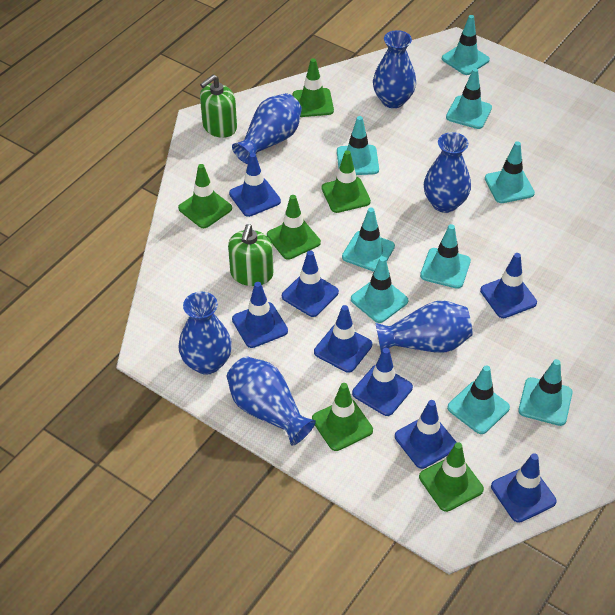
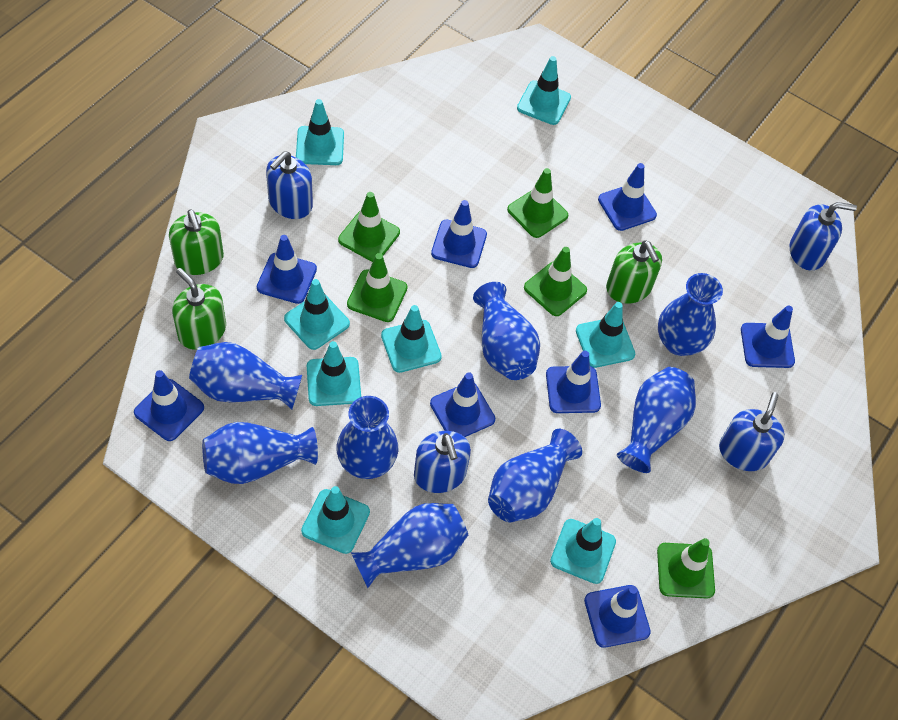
blue soap dispenser: none = 0 -> [266,151,313,219] [414,431,471,493] [719,392,785,471] [790,202,857,271] = 4
blue vase: [178,292,232,375] [227,356,316,446] [232,93,302,164] [373,30,416,108] [376,301,473,353] [424,132,471,213] = 6 -> [189,342,302,410] [202,422,318,484] [337,396,398,479] [351,503,468,588] [473,282,540,380] [488,429,582,522] [617,367,696,473] [658,273,723,356] = 8
green soap dispenser: [200,75,237,138] [228,224,273,286] = 2 -> [169,209,224,275] [172,268,226,350] [606,240,662,304] = 3
green traffic cone: [178,164,232,228] [267,195,321,260] [293,58,334,117] [312,383,373,451] [321,150,371,213] [419,442,484,512] = 6 -> [338,192,400,262] [347,253,407,322] [507,168,568,238] [524,247,587,316] [657,538,715,599] = 5
turquoise traffic cone: [337,116,379,175] [342,208,395,272] [351,256,408,323] [420,224,471,289] [442,15,490,75] [446,68,492,129] [447,365,510,434] [485,141,535,203] [518,359,572,426] = 9 -> [284,279,350,350] [296,99,344,165] [301,486,370,554] [307,341,361,406] [381,305,442,373] [517,56,571,125] [550,518,616,584] [576,302,635,368] = 8

